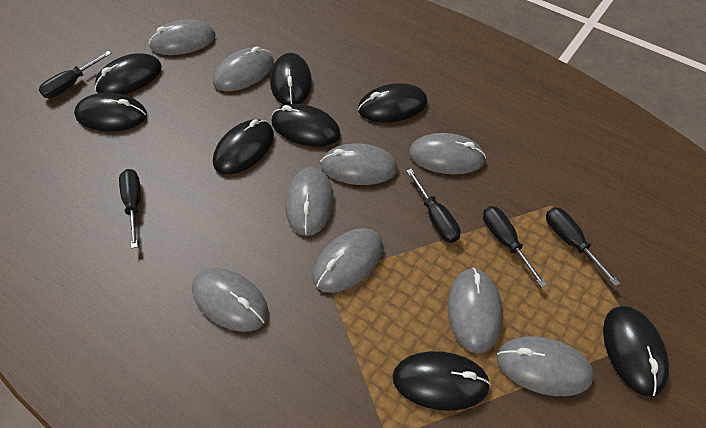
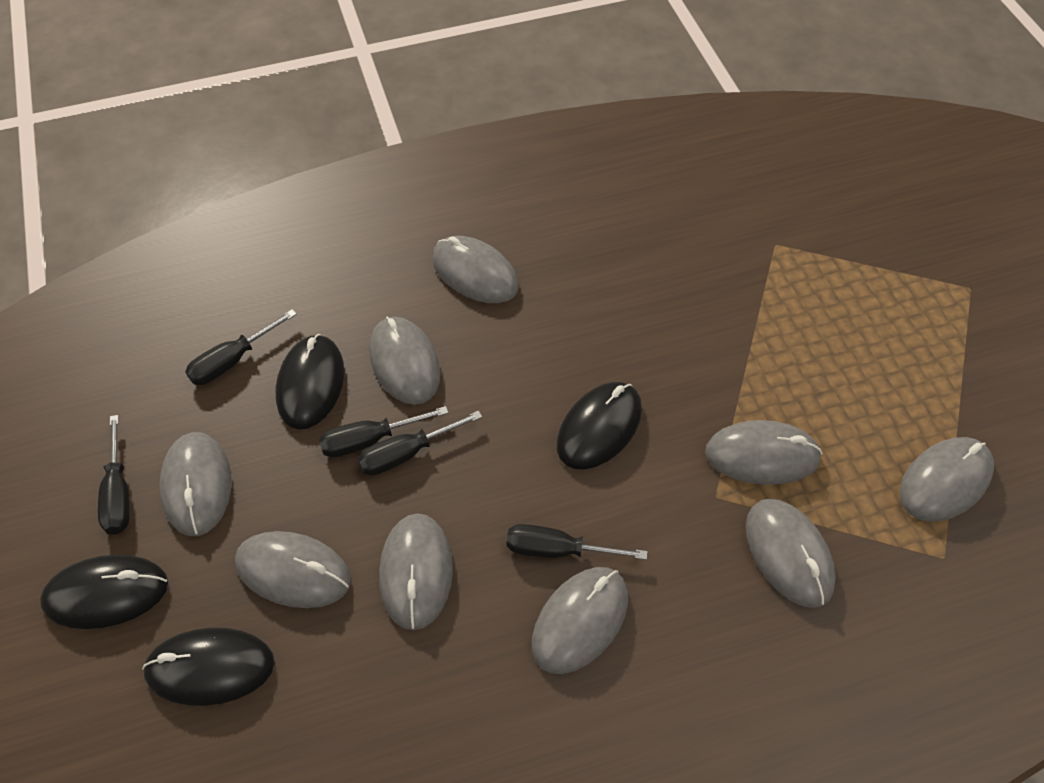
black mouse: [74,93,147,131] [95,53,162,95] [213,119,274,174] [270,53,312,105] [271,104,341,147] [358,83,428,122] [392,351,491,411] [603,306,669,397] = 8 -> [40,555,168,629] [142,627,275,706] [276,334,344,430] [557,382,642,469] = 4

